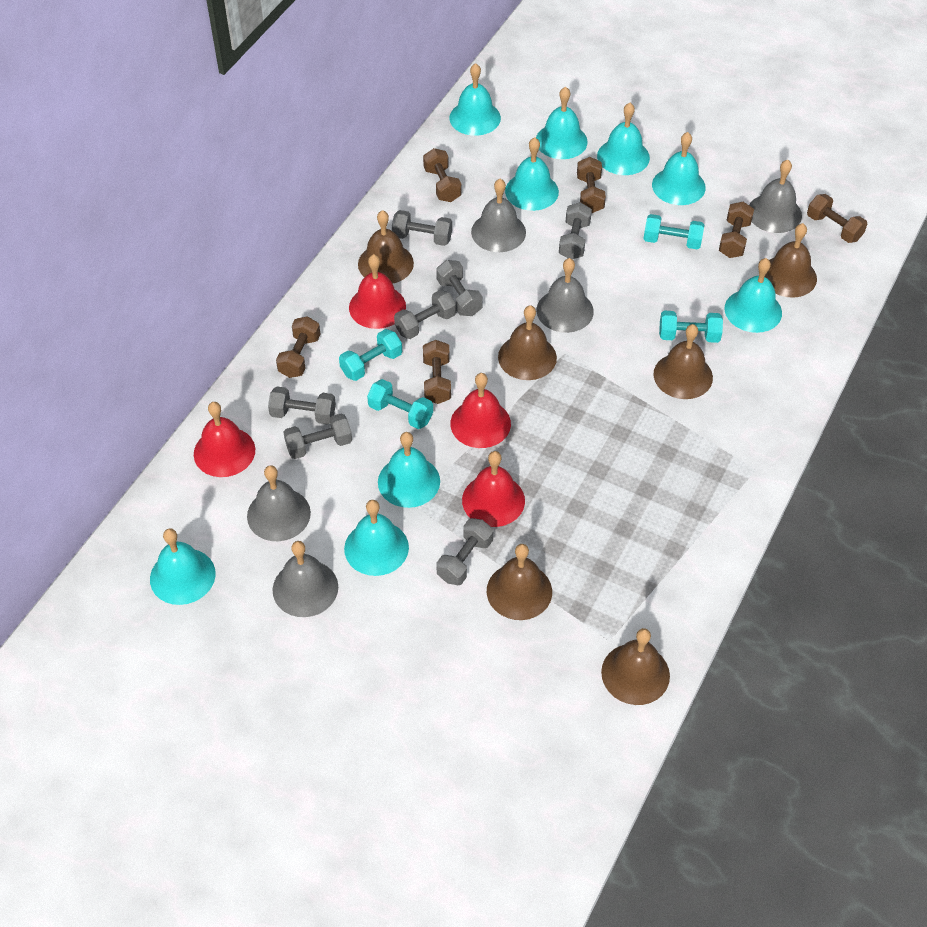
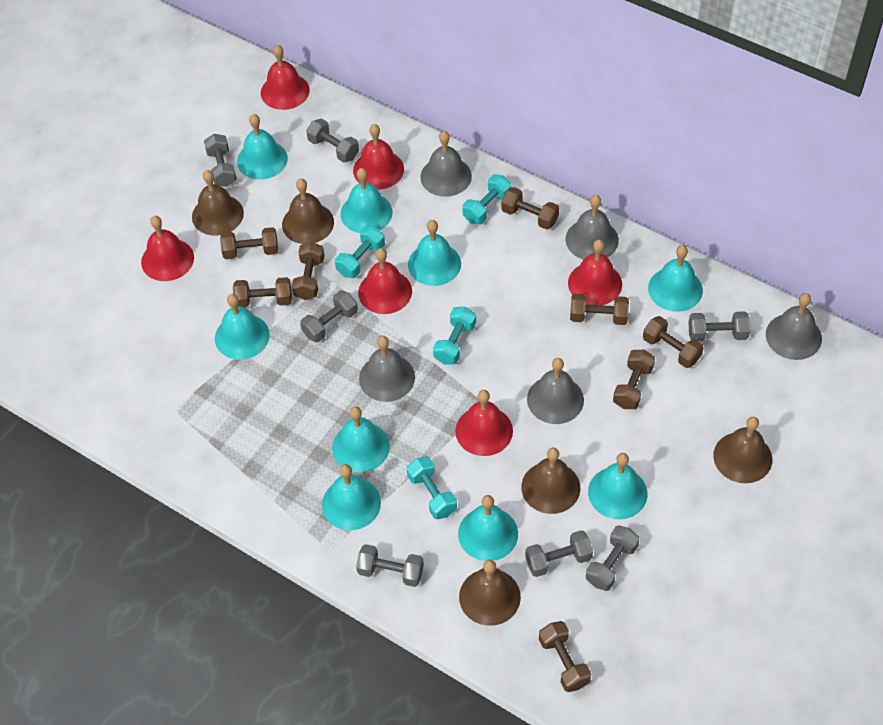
brown bell: [358,210,414,284] [487,544,552,620] [498,305,557,380] [601,628,670,705] [653,324,713,399] [765,223,817,298] = 6 -> [192,170,244,236] [282,179,334,244] [459,560,521,626] [521,447,580,514] [713,417,772,483] = 5
brown dumbbell: [276,316,320,378] [423,148,461,202] [423,340,451,404] [577,157,606,213] [719,202,754,258] [807,194,867,243] = 6 -> [220,227,278,259] [233,277,292,308] [292,242,325,300] [502,187,559,230] [539,621,591,692] [570,294,629,325] [613,350,655,409] [643,316,704,368] = 8
red bell: [194,402,255,477] [349,254,406,329] [450,373,511,448] [462,451,525,527] = 4 -> [141,216,194,281] [261,45,309,110] [353,124,404,190] [358,248,412,314] [455,390,513,456] [568,239,622,305] = 6

